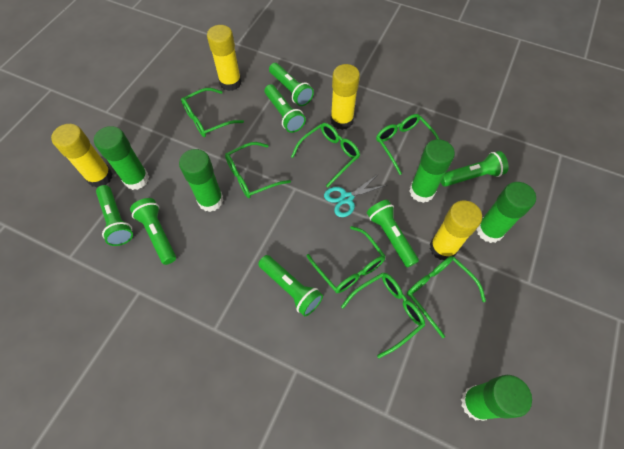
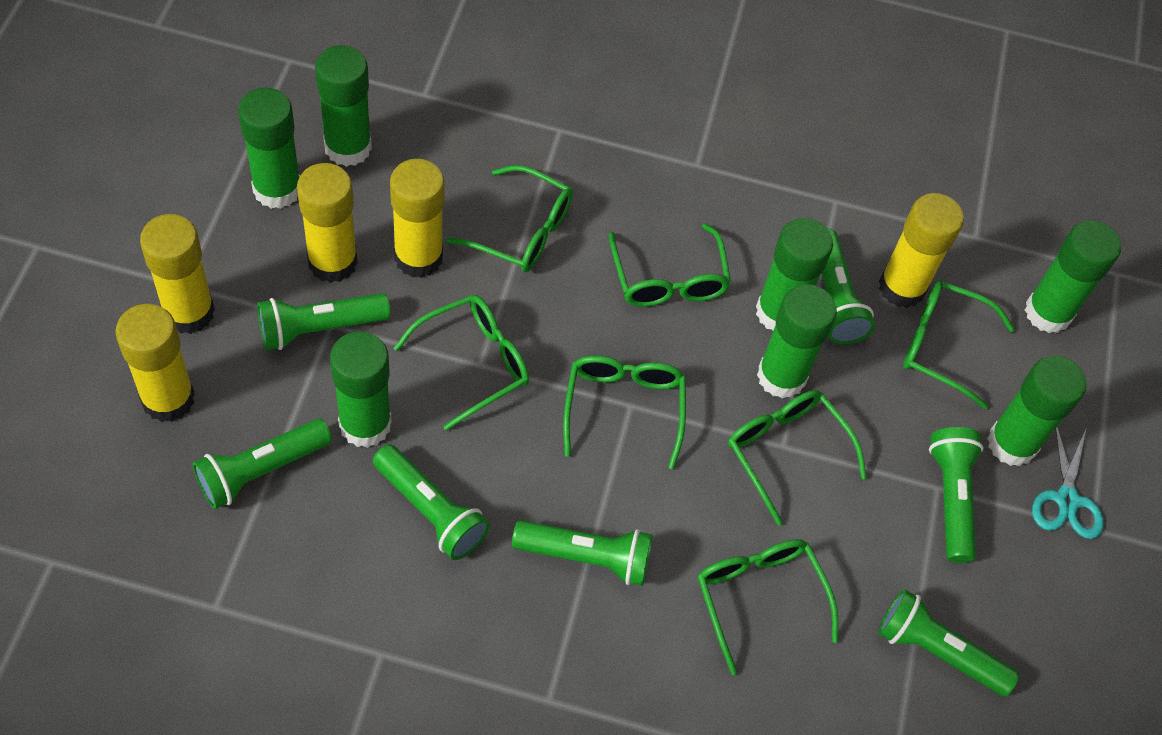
green glue stick: [94,126,149,190] [179,149,224,212] [409,139,455,203] [461,375,532,421] [476,182,536,243] = 5 -> [238,88,300,209] [315,45,372,167] [330,331,392,448] [756,218,833,331] [757,284,837,399] [987,355,1087,467] [1025,220,1121,333] = 7
yellow glue stick: [51,124,113,188] [207,25,241,91] [330,64,360,130] [430,201,482,260] = 4 -> [115,304,195,422] [140,214,215,334] [297,163,358,283] [390,159,445,278] [879,193,964,308] = 5

